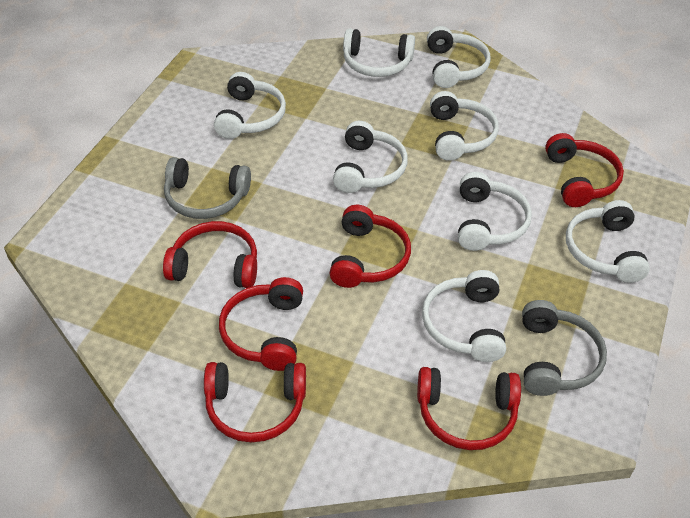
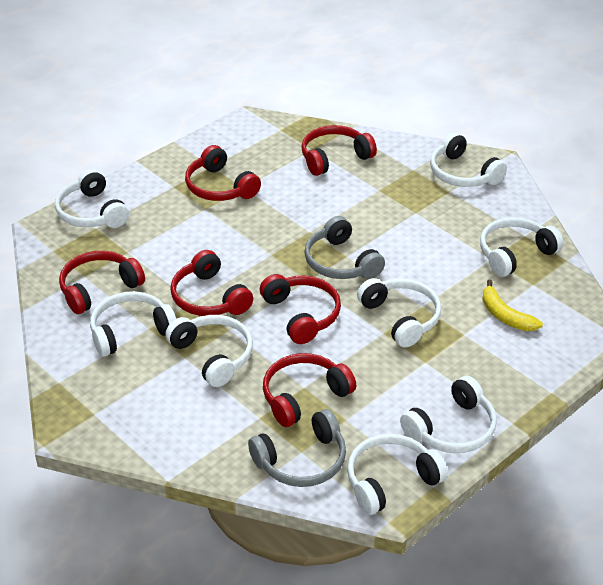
yellow banana: none = 0 -> [482,280,543,331] = 1

